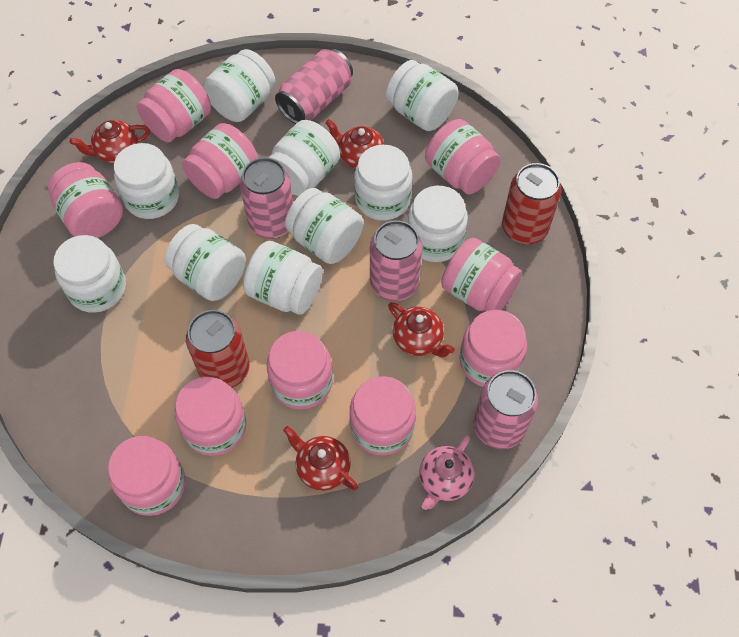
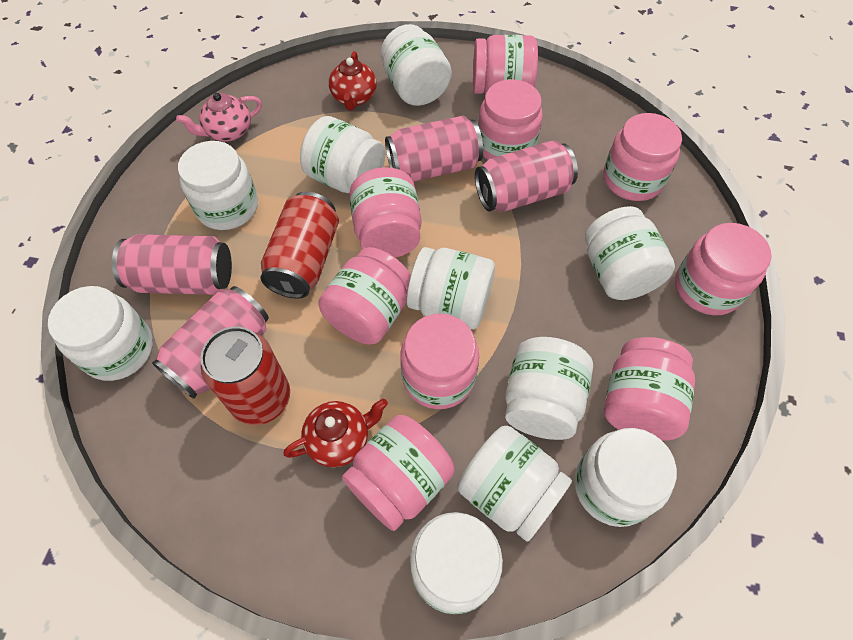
pink jar: [48,162,123,238] [108,436,185,516] [137,69,211,143] [175,377,246,456] [182,123,258,199] [266,331,333,410] [349,376,416,455] [425,119,501,194] [441,238,522,311] [460,310,527,387] = 10 -> [318,247,411,344] [342,415,455,531] [349,167,421,258] [400,314,479,409] [473,35,538,95] [478,79,543,160] [603,113,682,201] [604,337,695,441] [675,223,772,315] = 9
red teapot: [70,120,150,163] [283,426,358,491] [325,119,384,169] [388,302,455,357] = 4 -> [283,398,388,467] [329,51,377,110] = 2

